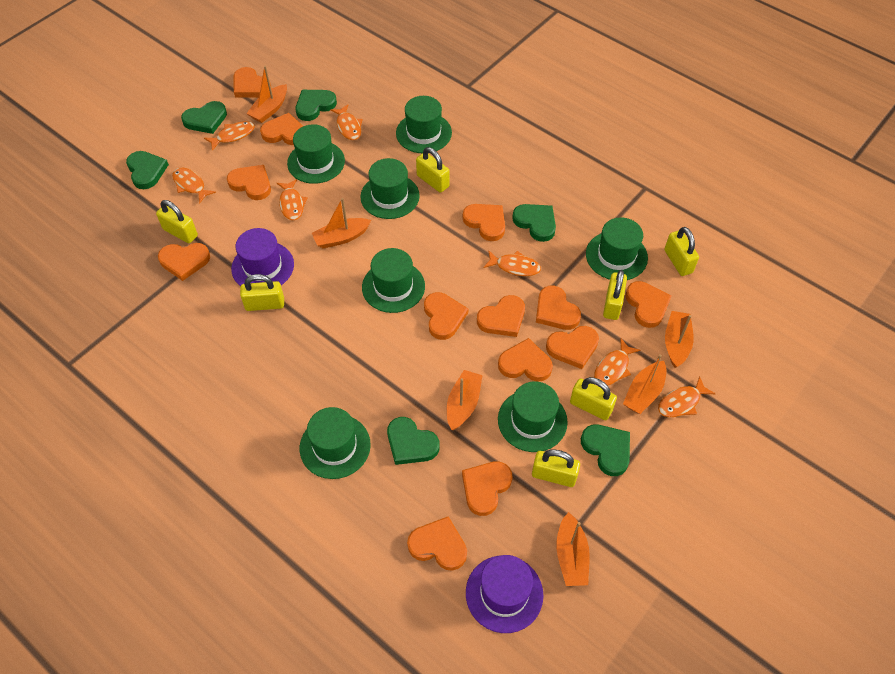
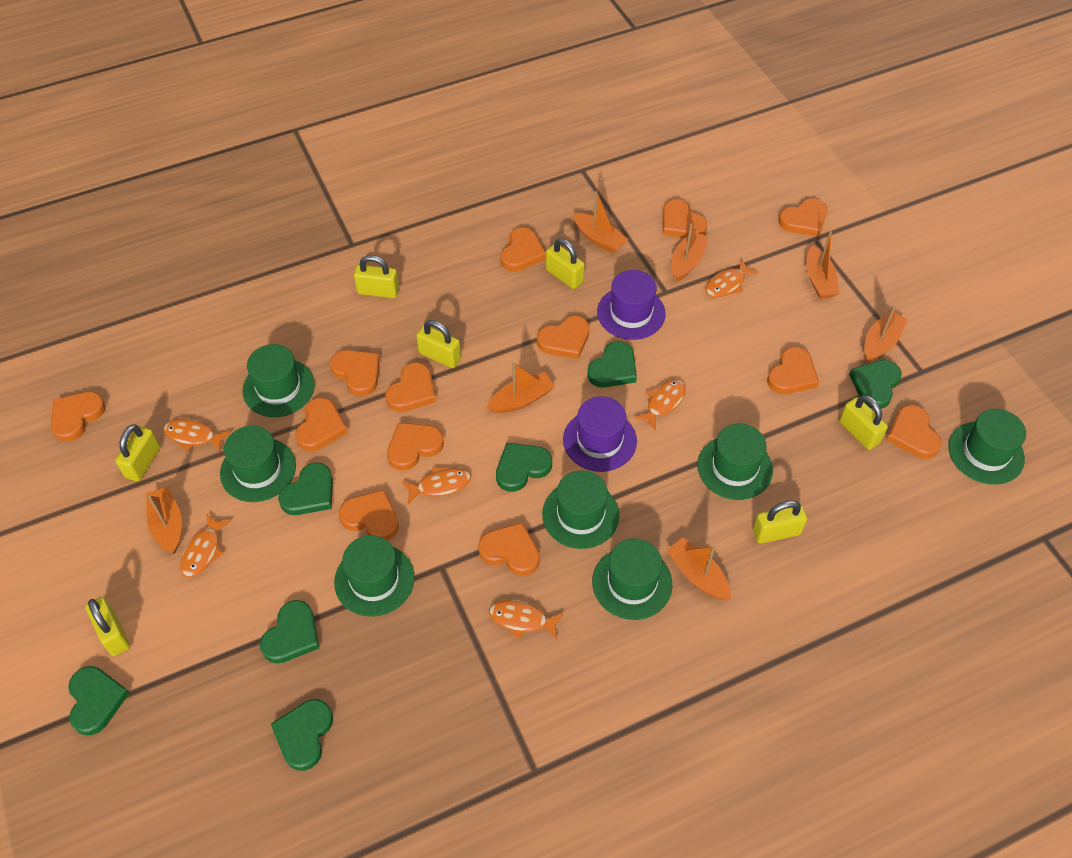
green heart: [126,151,169,189] [181,101,227,134] [296,90,337,121] [387,417,439,465] [512,204,556,242] [581,425,630,476] = 6 -> [68,666,130,736] [260,600,319,664] [271,699,333,771] [278,463,333,515] [496,443,552,492] [588,341,637,388] [849,360,902,409] = 7
orange boat: [246,66,287,123] [312,198,371,249] [447,370,482,430] [556,512,590,586] [623,354,666,414] [665,311,694,368] = 6 -> [147,487,182,554] [487,362,555,413] [573,191,628,253] [667,537,731,600] [671,223,708,282] [806,231,839,299] [864,305,908,362] = 7
orange fish: [172,168,216,204] [204,121,255,151] [277,179,308,220] [330,105,363,140] [484,251,541,276] [594,338,640,385] [658,376,715,417] = 7 -> [164,419,231,451] [180,514,231,577] [402,466,471,504] [489,600,564,639] [634,379,686,431] [706,259,759,297] = 6

